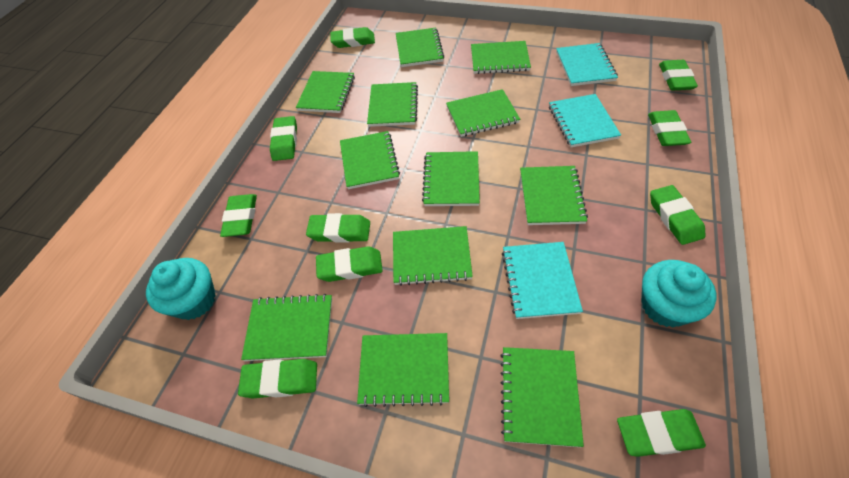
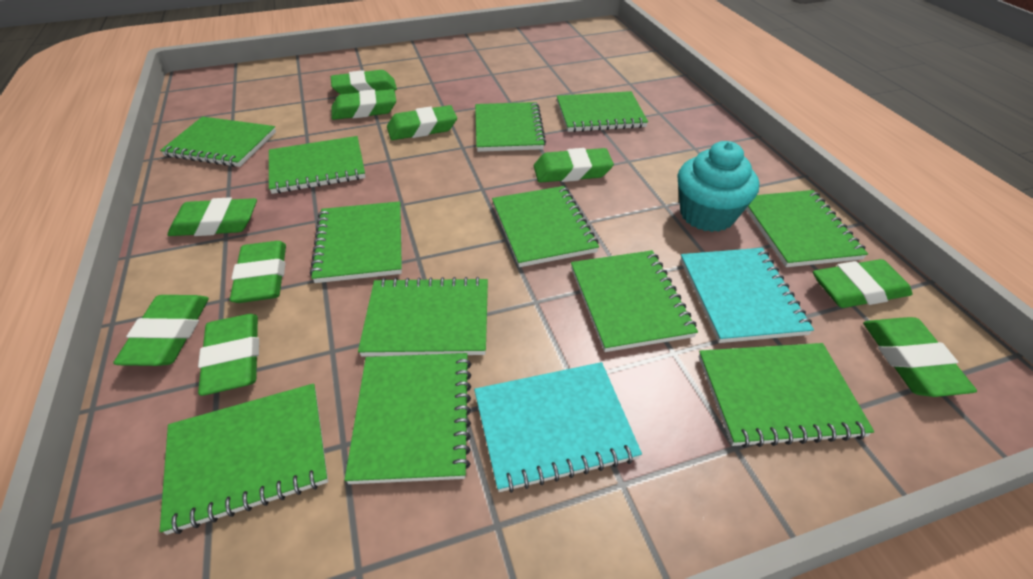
turquoise cupcake: [146,258,216,320] [641,260,717,328] = 2 -> [677,141,759,232] = 1
turquoise notebook: [502,242,583,319] [549,94,621,147] [556,43,618,86] = 3 -> [474,362,642,493] [680,248,814,343] = 2

